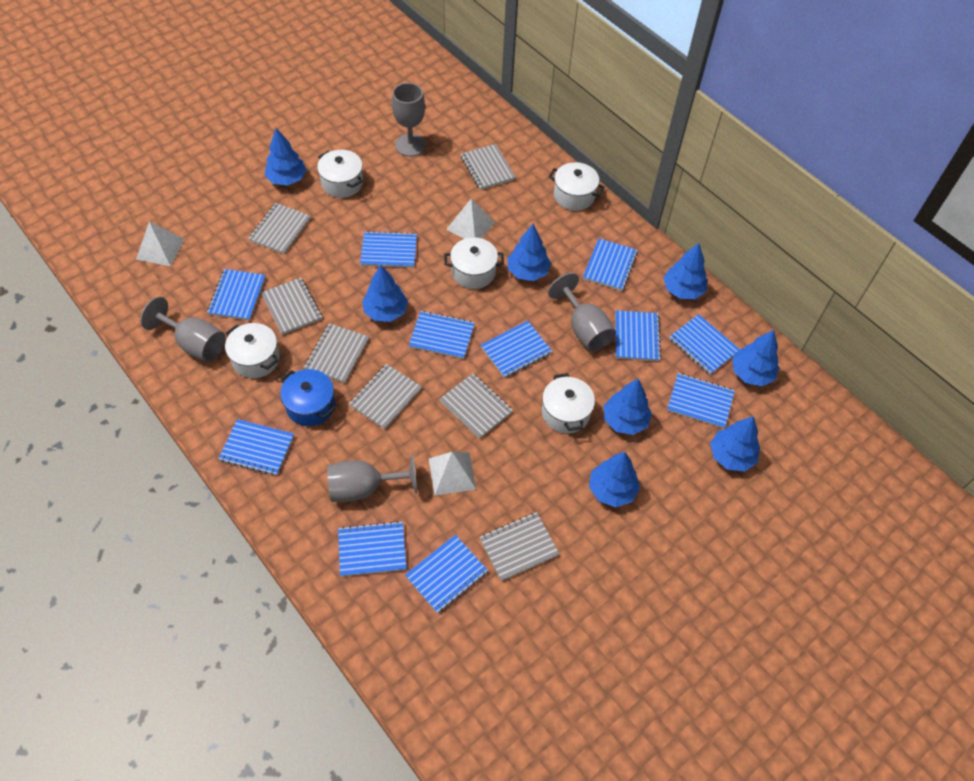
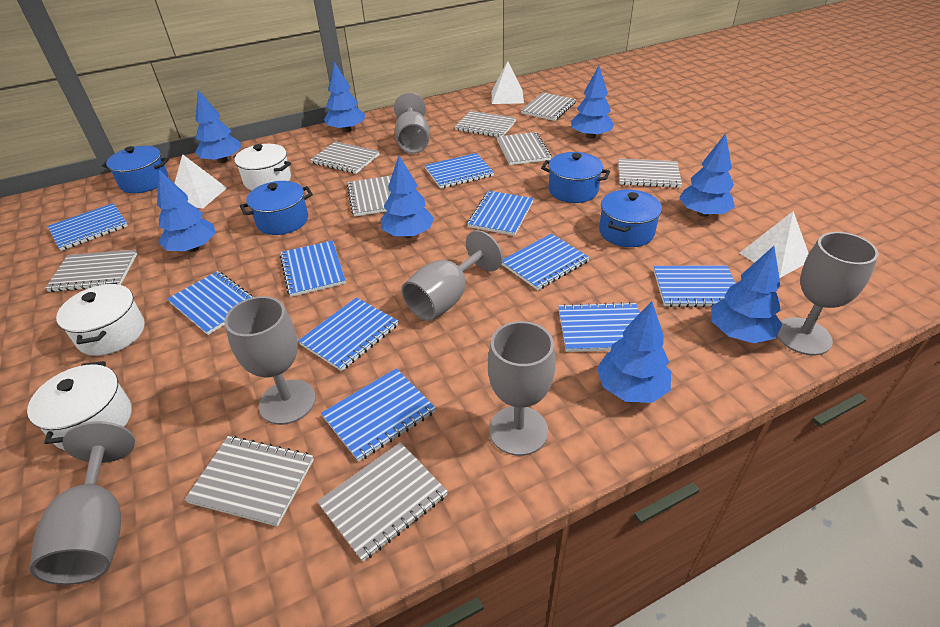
blue notebook: [207,269,265,321] [218,419,294,476] [338,521,406,577] [360,231,417,268] [405,535,488,613] [409,311,475,359] [481,321,552,378] [583,238,638,291] [615,310,661,361] [667,373,735,428] [669,314,740,374] = 11 -> [48,203,128,251] [167,271,253,335] [280,240,346,297] [298,297,398,371] [321,368,436,462] [425,153,494,189] [467,191,534,236] [502,234,590,290] [558,302,640,352] [653,266,736,307] = 10
blue pot: [280,369,335,426] = 1 -> [102,146,169,193] [240,181,313,235] [541,152,610,203] [599,190,662,247] = 4
grey goblet: [140,297,226,362] [327,454,417,502] [392,83,426,157] [548,273,616,351] = 4 -> [30,421,135,585] [224,296,316,425] [394,93,430,154] [402,230,503,321] [488,321,556,456] [777,232,879,356] = 6
grey notebook: [248,203,311,254] [261,278,322,335] [304,323,369,383] [349,364,422,429] [439,373,513,439] [461,144,516,190] [479,512,559,581] = 7 -> [45,250,137,292] [184,436,314,527] [310,141,380,174] [317,442,448,562] [347,175,392,217] [455,111,516,137] [497,132,552,165] [521,92,576,121] [618,159,682,188] = 9
white pot: [225,323,280,378] [317,150,363,198] [444,237,504,289] [542,373,595,434] [548,162,605,211] = 5 -> [27,361,132,450] [56,283,145,356] [233,144,291,190] = 3

